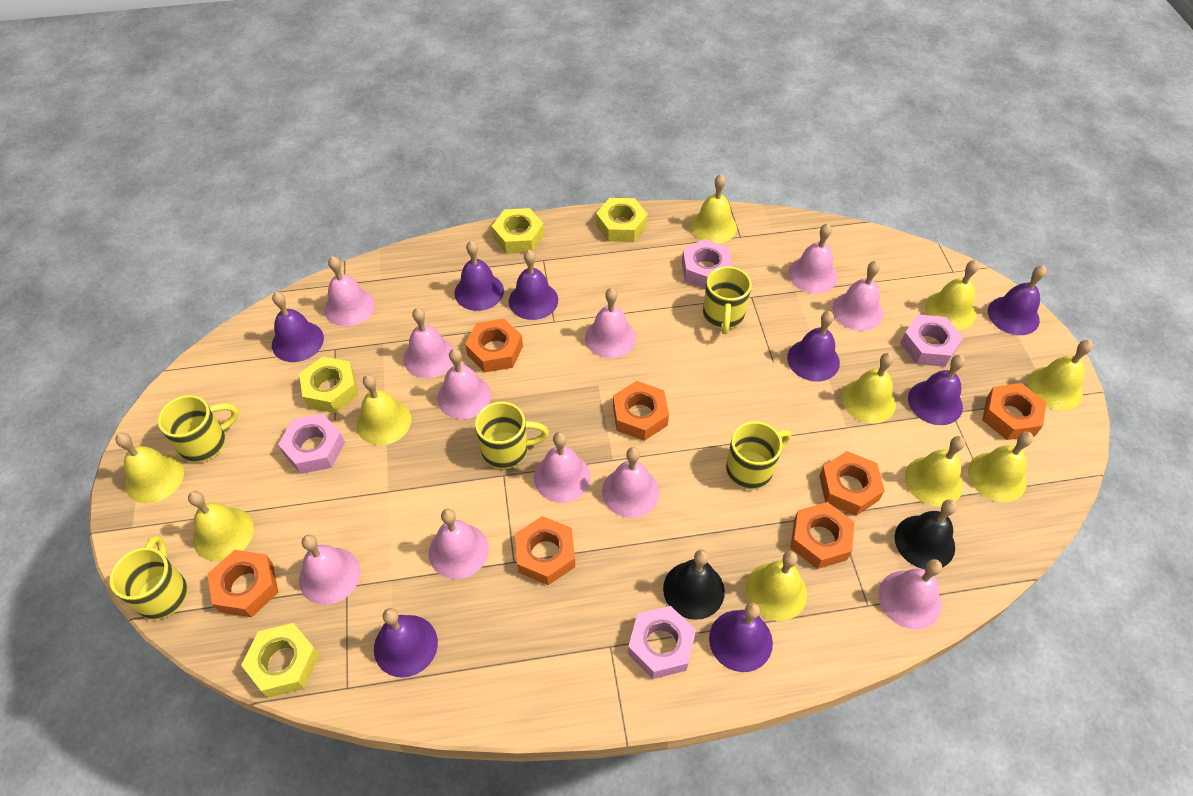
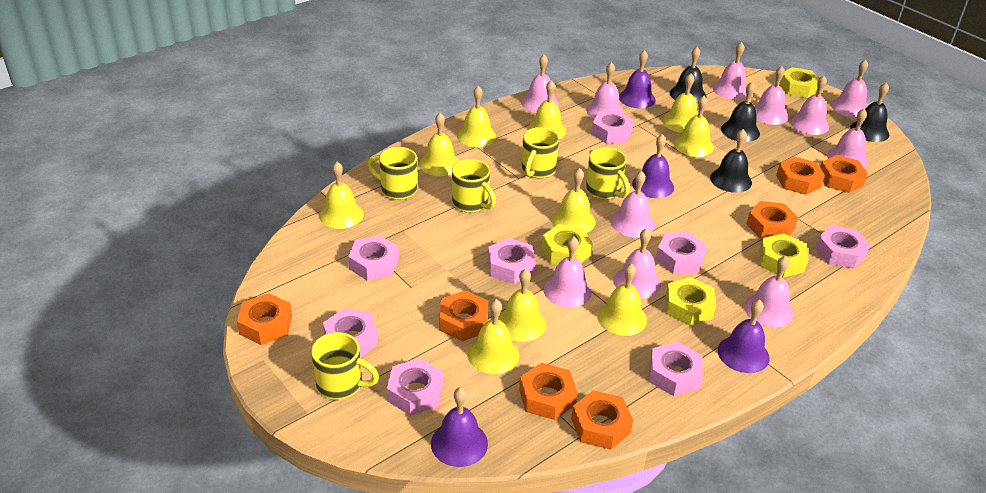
black bell: [663,549,725,620] [895,499,957,569] = 2 -> [670,47,706,104] [710,129,752,193] [721,82,760,142] [850,82,889,142] = 4
pink nut: [278,414,345,474] [628,606,696,679] [682,239,733,289] [900,315,963,367] = 4 -> [323,308,378,358] [348,235,399,281] [387,358,443,416] [488,238,536,284] [591,110,634,144] [649,342,702,396] [656,232,707,274] [815,225,870,269] = 8
purple bell: [272,292,324,362] [374,608,438,678] [455,241,504,311] [509,250,558,320] [709,603,773,672] [787,311,840,381] [908,355,965,425] [988,265,1046,335] = 8 -> [431,387,488,467] [619,50,656,109] [632,134,674,198] [718,299,770,373] = 4

